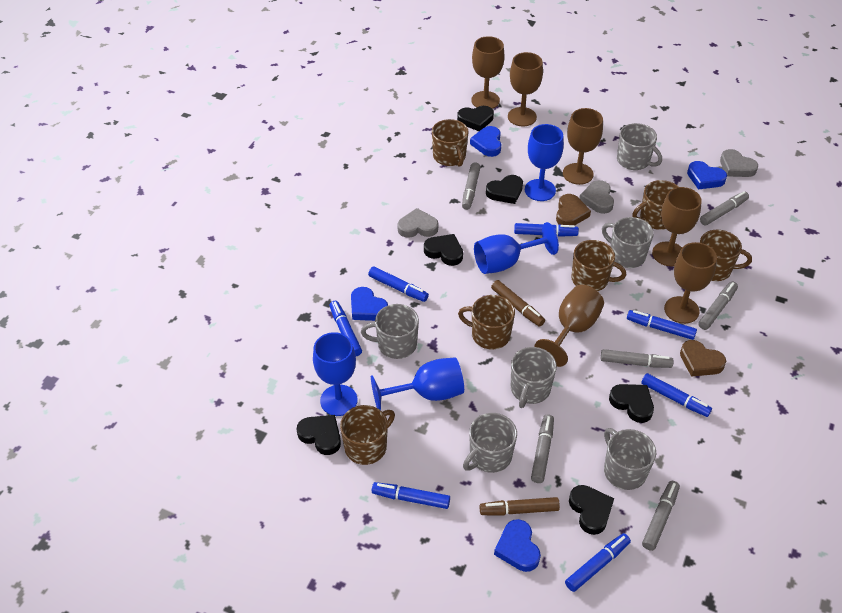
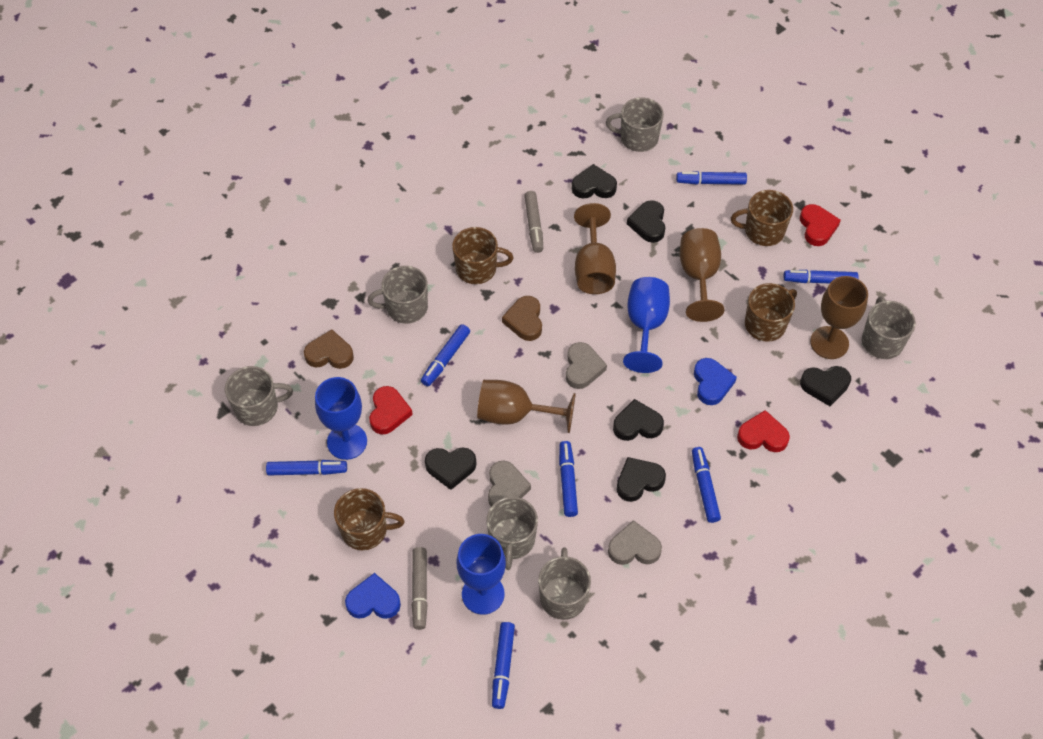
blue goblet: [313,332,357,416] [371,357,464,410] [474,222,559,274] [525,124,564,201] = 4 -> [315,377,367,460] [456,534,506,615] [623,277,670,373] = 3
blue heart: [351,287,388,321] [470,126,501,157] [494,519,541,572] [687,161,727,189] = 4 -> [345,573,401,619] [694,358,737,405] = 2
brown goblet: [471,36,505,109] [508,52,543,126] [534,285,604,367] [563,108,603,185] [652,187,702,266] [664,242,717,324] = 6 -> [477,380,576,433] [574,203,616,294] [680,228,725,322] [810,276,868,359] = 4
brown marker: [480,497,560,516] [491,280,545,327] = 2 -> none = 0
brown mug: [340,405,395,465] [432,119,469,167] [458,295,515,350] [571,240,626,291] [632,180,679,230] [700,230,752,281] = 6 -> [334,488,405,550] [452,227,513,284] [731,190,793,246] [745,283,797,342] = 4
grey marker: [462,163,481,210] [531,414,554,483] [601,349,674,368] [642,481,680,551] [698,282,738,330] [700,191,749,225] = 6 -> [412,547,428,630] [524,191,543,253] = 2
red heart: none = 0 -> [369,386,413,434] [737,410,790,452] [800,204,841,246] = 3

